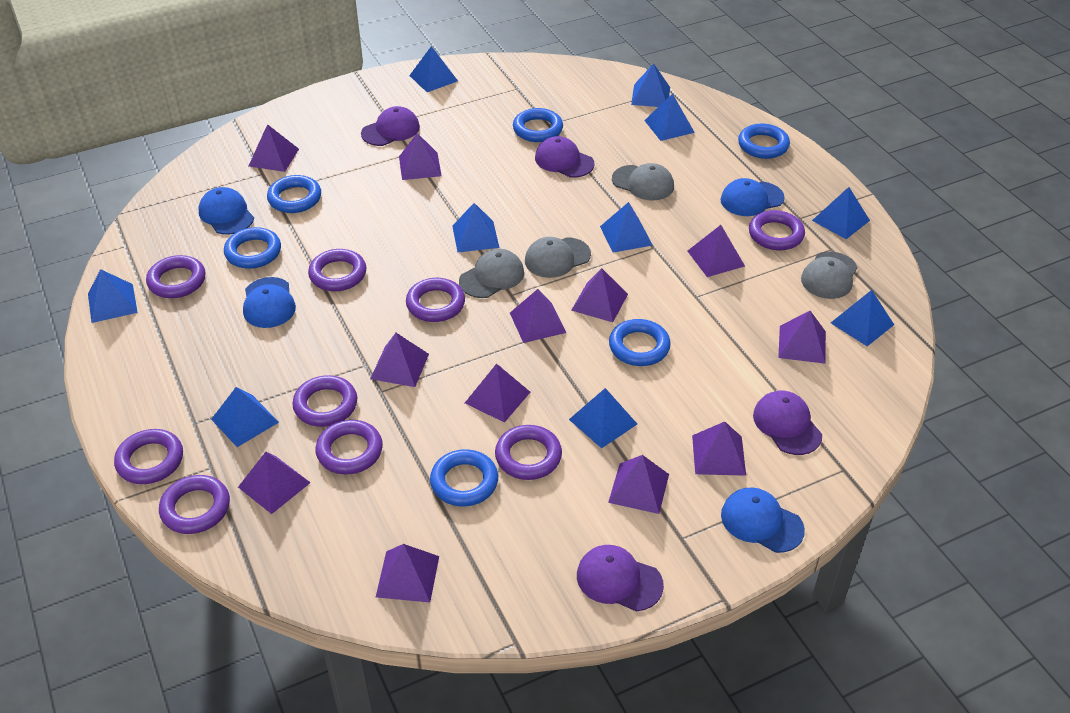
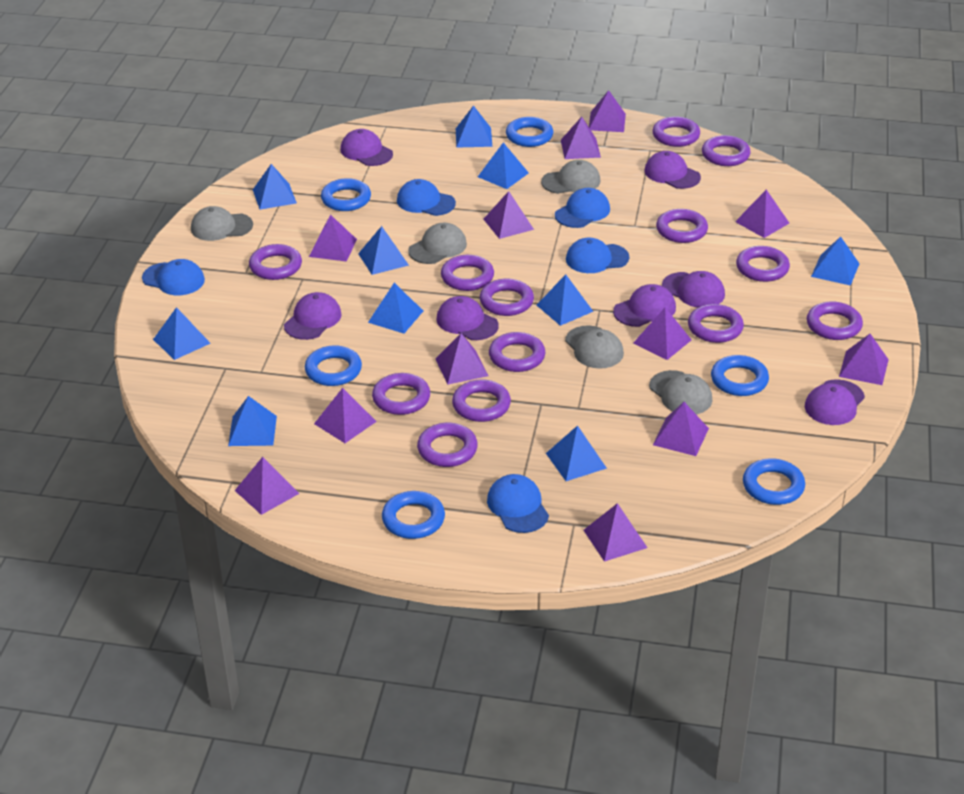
blue cap: [199,187,254,235] [243,277,296,328] [721,178,785,216] [721,488,805,553] = 4 -> [142,259,205,295] [397,179,456,216] [487,474,549,533] [555,188,610,228] [566,238,629,273] = 5
grey cap: [459,249,524,298] [525,237,591,278] [612,163,674,200] [801,251,858,299] = 4 -> [191,206,253,241] [408,223,467,264] [541,160,601,194] [565,325,624,369] [649,370,712,414] = 5
purple cap: [361,106,420,146] [535,136,595,178] [577,545,664,612] [753,391,822,455] = 4 -> [284,292,342,340] [340,129,393,166] [436,296,499,340] [613,284,676,327] [644,151,701,189] [662,271,725,308] [805,379,865,425] = 7
purple ring: [114,429,183,484] [146,255,206,298] [159,475,230,534] [292,375,357,427] [308,249,366,291] [316,420,383,475] [406,278,465,322] [495,425,562,480] [749,210,805,250] = 9 -> [249,244,302,280] [372,373,430,415] [417,423,478,467] [441,255,494,291] [452,379,511,422] [480,279,534,316] [489,332,545,372] [652,116,700,147] [656,209,708,243] [688,304,744,343] [702,135,751,166] [736,246,790,282] [807,301,863,340] = 13

